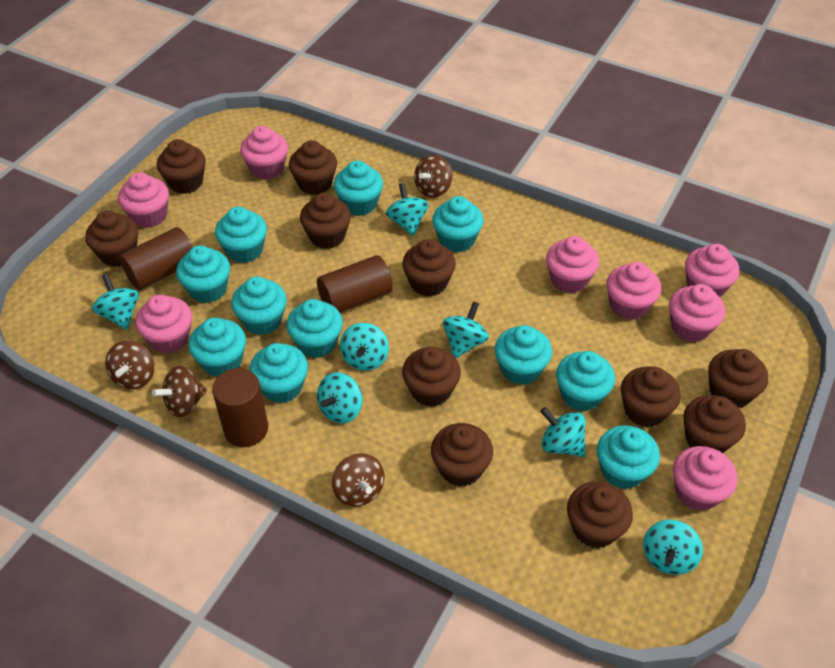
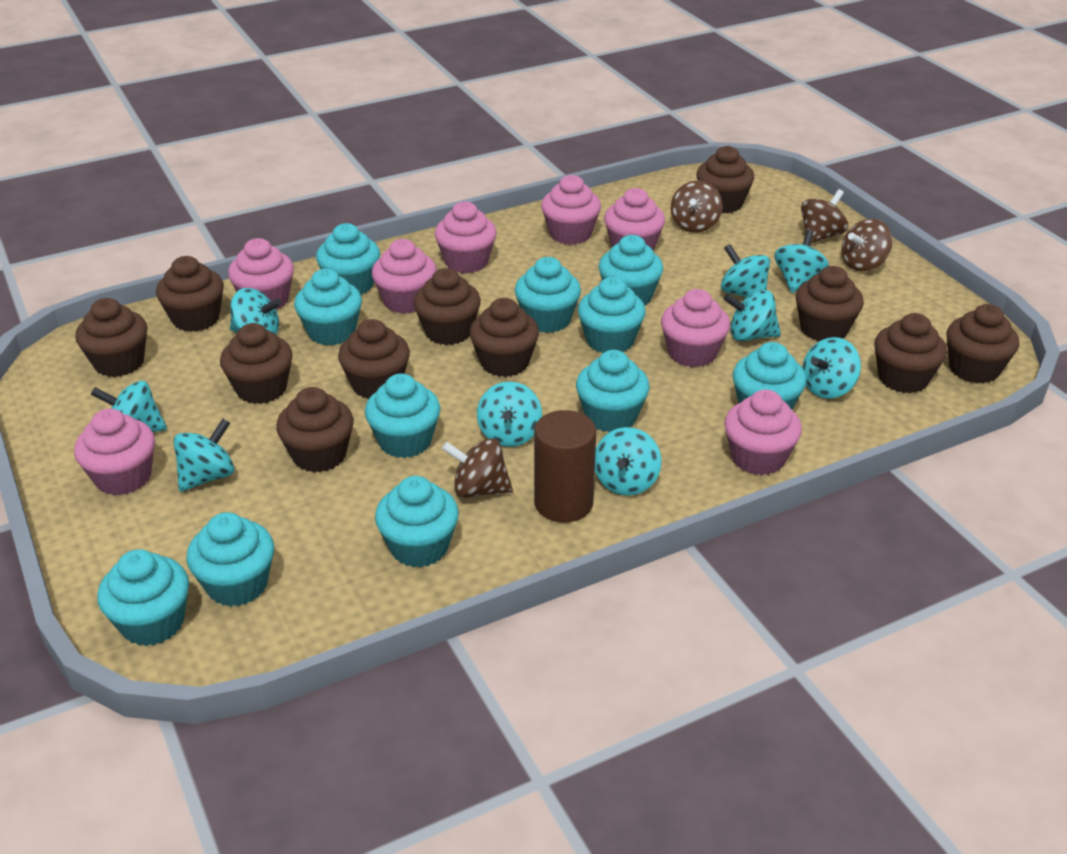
brown cylinder: [119,227,193,290] [212,368,268,447] [317,255,393,313] = 3 -> [534,410,596,522] = 1
turquoise spinning top: [92,274,139,330] [317,372,363,423] [340,323,389,371] [386,183,429,236] [443,301,489,358] [540,407,586,457] [643,519,703,575] = 7 -> [91,381,167,432] [173,419,234,492] [230,288,282,335] [477,381,542,447] [595,427,662,496] [721,244,770,298] [724,290,781,341] [774,230,829,293] [802,337,861,399] = 9

